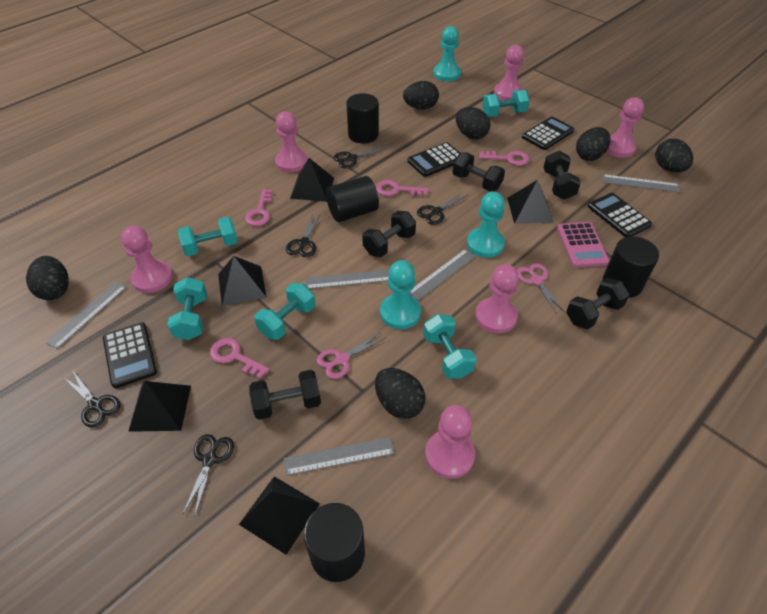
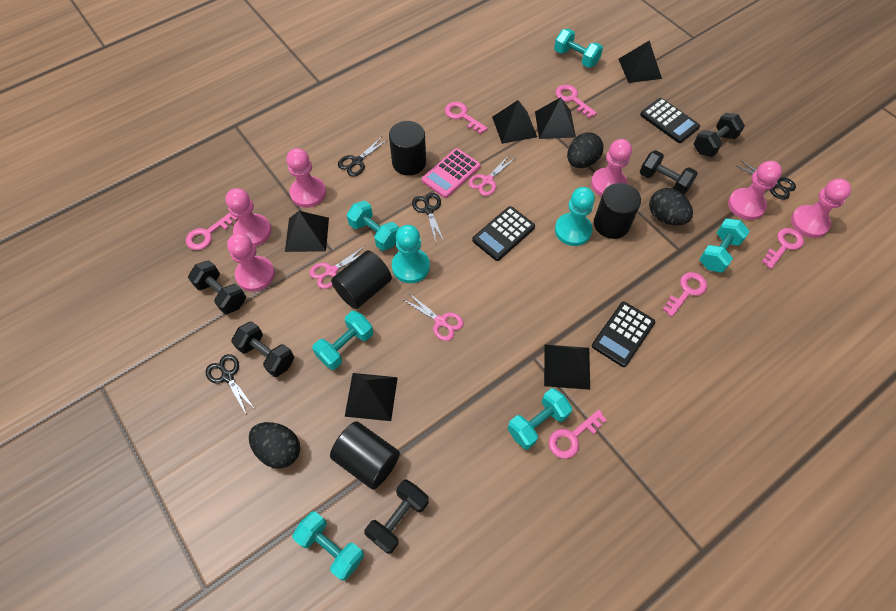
black calculator: [103,322,157,388] [407,142,460,177] [522,117,574,150] [588,193,652,237] = 4 -> [472,206,535,261] [592,302,655,367] [640,98,700,143] = 3
black egg: [26,256,69,300] [375,368,425,419] [403,81,439,110] [456,107,490,139] [576,127,610,161] [655,139,693,173] = 6 -> [249,422,300,469] [567,132,603,168] [649,188,693,225] = 3
black pyramid: [128,381,191,432] [218,256,267,306] [239,476,320,555] [290,158,334,202] [507,180,554,224] = 5 -> [285,211,329,252] [345,373,398,421] [492,100,537,144] [535,97,576,139] [544,345,590,390] [619,40,662,83] = 6
black scissors: [63,370,121,428] [182,434,234,515] [286,215,320,257] [333,145,387,168] [417,192,468,225] = 5 -> [206,354,256,415] [338,137,387,176] [412,193,444,243] [737,160,796,200] = 4
grey ruler: [45,281,127,349] [284,437,395,476] [305,270,389,289] [409,249,476,300] [602,174,680,192] = 5 -> none = 0
pink key: [210,338,270,379] [245,189,273,226] [376,180,429,196] [479,151,529,166] = 4 -> [186,213,238,250] [445,102,488,134] [549,410,607,459] [555,85,597,118] [662,272,707,317] [762,228,804,269] = 6
pink scissors: [317,332,385,379] [517,263,565,314] = 2 -> [309,245,366,289] [404,294,464,341] [468,155,515,196] = 3
turquoise dumbbell: [167,277,207,340] [178,217,238,256] [254,283,315,340] [423,314,476,379] [482,90,530,117] = 5 -> [292,511,364,581] [312,311,373,370] [347,201,399,251] [508,388,572,449] [554,29,603,68] [699,219,750,273] = 6
turquoise pawn: [380,260,421,329] [433,26,461,81] [467,192,505,258] = 3 -> [392,225,430,283] [555,187,595,246] = 2

